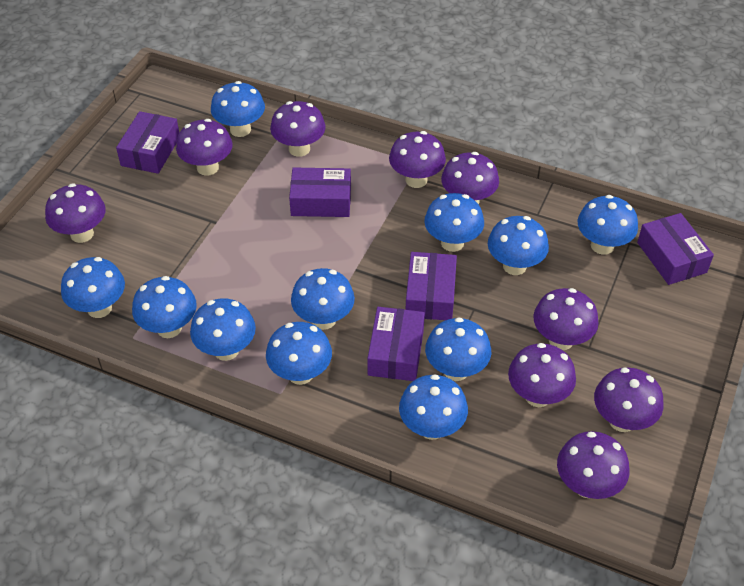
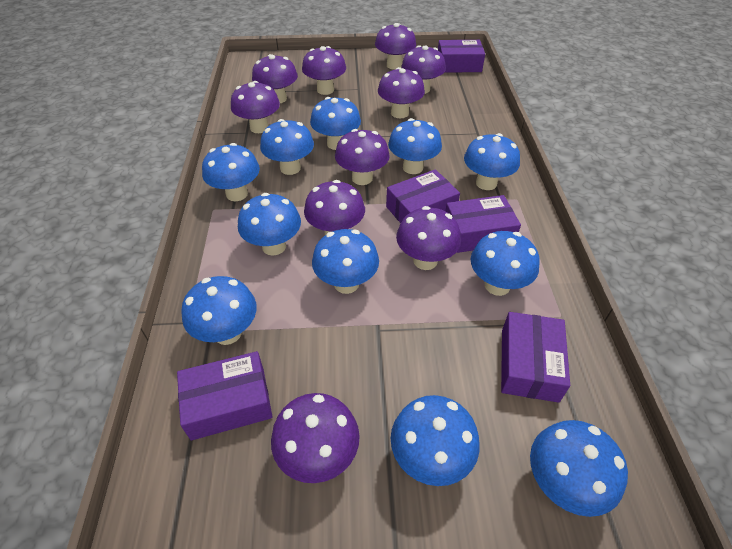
purple mushroom: [45,183,106,243] [176,119,233,176] [270,101,326,157] [389,131,446,188] [441,152,499,204] [508,343,576,407] [533,288,599,350] [557,431,629,499] [594,367,663,432] = 9 -> [231,81,280,133] [252,54,298,103] [271,393,360,483] [302,46,346,95] [304,180,365,235] [335,129,390,185] [375,23,416,70] [378,67,425,118] [396,206,461,270] [401,45,446,94] = 10

